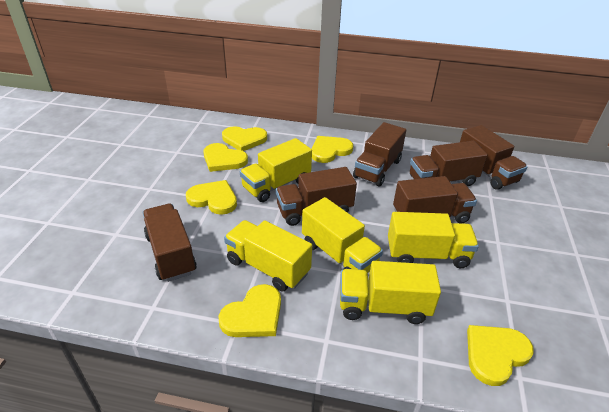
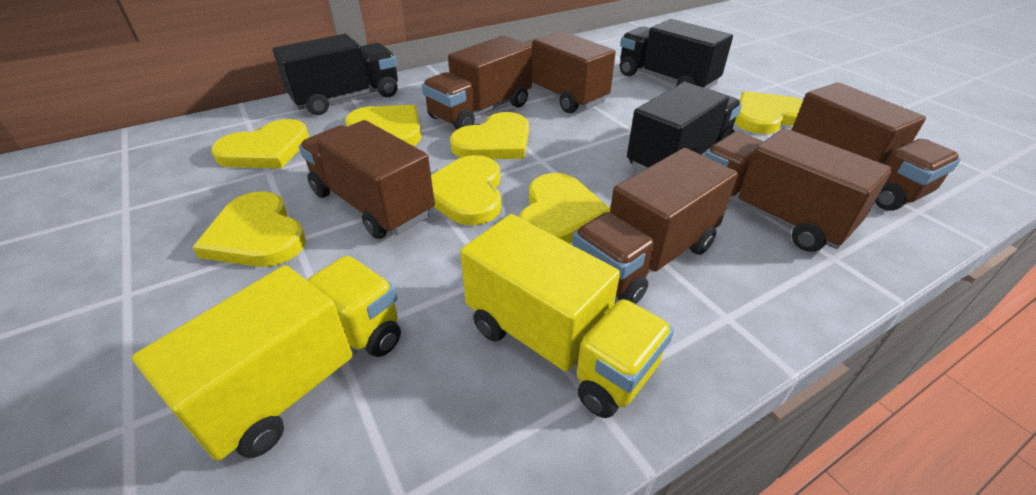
black truck: none = 0 -> [273,34,398,115] [620,19,733,89] [627,82,742,172] = 3
yellow heart: [186,180,237,215] [204,143,248,172] [218,284,281,337] [222,126,267,151] [312,136,353,163] [467,325,534,386] = 6 -> [193,191,306,267] [211,119,309,168] [345,105,421,146] [431,155,501,225] [450,112,529,159] [519,173,610,244] [735,91,803,134] = 7
yellow truck: [224,220,312,291] [240,138,312,202] [302,197,383,273] [340,261,441,324] [388,212,479,268] = 5 -> [132,256,401,461] [460,214,674,418] = 2

